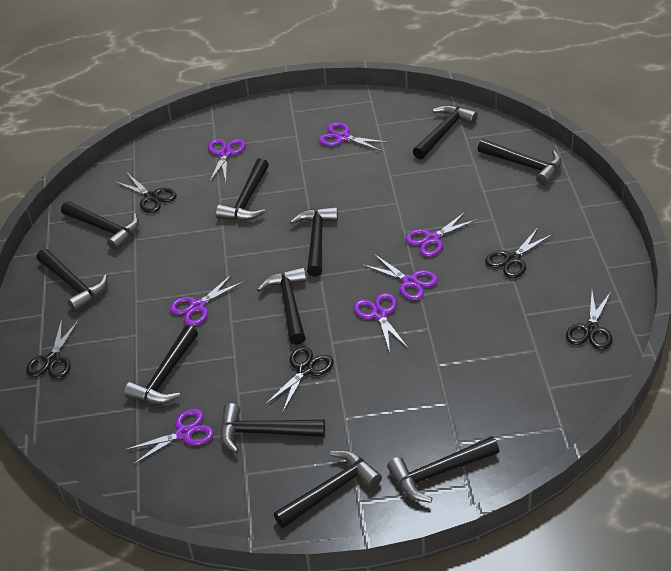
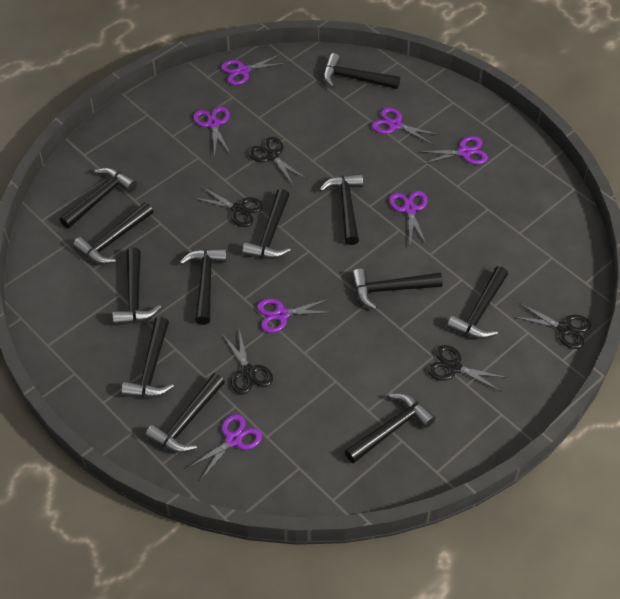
black hammer: [37,249,107,312] [61,201,139,251] [124,325,198,404] [216,158,269,221] [221,403,325,453] [257,267,306,345] [274,450,382,528] [290,207,338,277] [387,436,499,502] [413,105,478,160] [478,139,562,186] = 11 -> [60,167,137,229] [73,202,153,264] [113,248,161,325] [121,317,174,398] [145,373,225,453] [180,248,227,325] [242,189,291,259] [319,174,363,245] [323,53,400,89] [345,393,436,463] [352,269,443,310] [447,266,508,339] = 12

